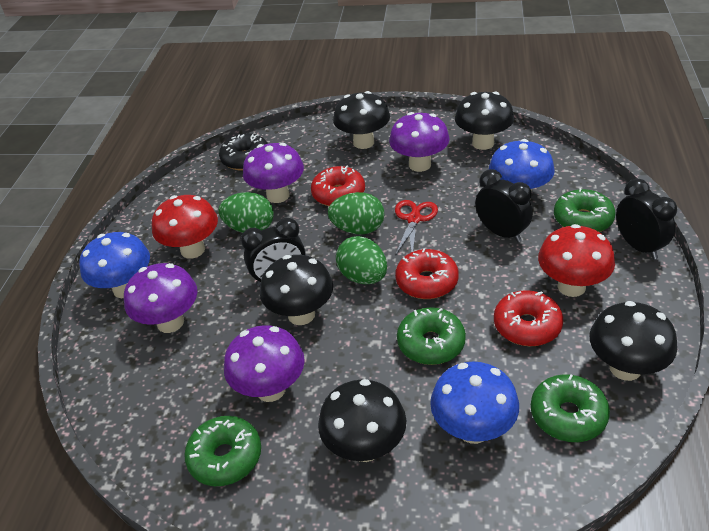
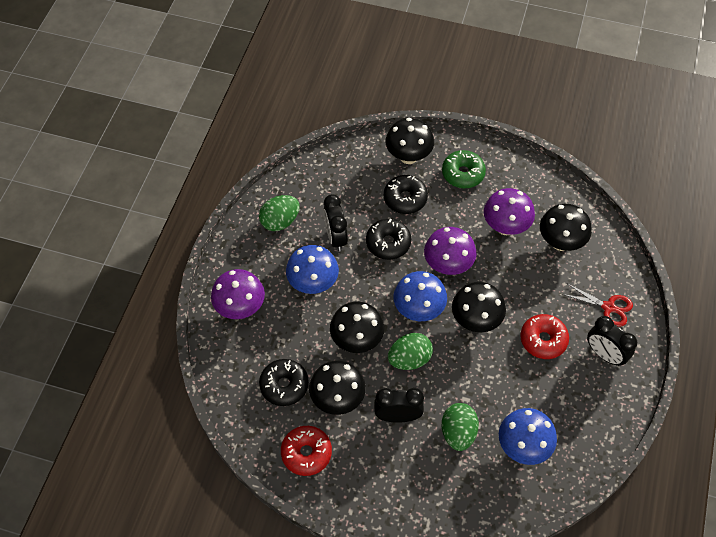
black donut: [219,133,268,170] = 1 -> [259,359,309,406] [366,219,411,260] [384,175,428,214] = 3
green donut: [184,416,261,486] [397,307,466,365] [531,374,610,442] [554,188,616,232] = 4 -> [442,150,486,188] = 1
purple mushroom: [124,263,198,333] [224,325,305,402] [243,143,304,203] [389,112,450,172] = 4 -> [211,269,265,319] [424,227,476,275] [484,188,535,235] = 3
red donut: [311,166,365,206] [395,248,459,299] [494,290,563,346] = 3 -> [281,426,332,476] [520,314,569,359] = 2
red mushroom: [152,195,218,259] [538,224,615,297] = 2 -> none = 0

